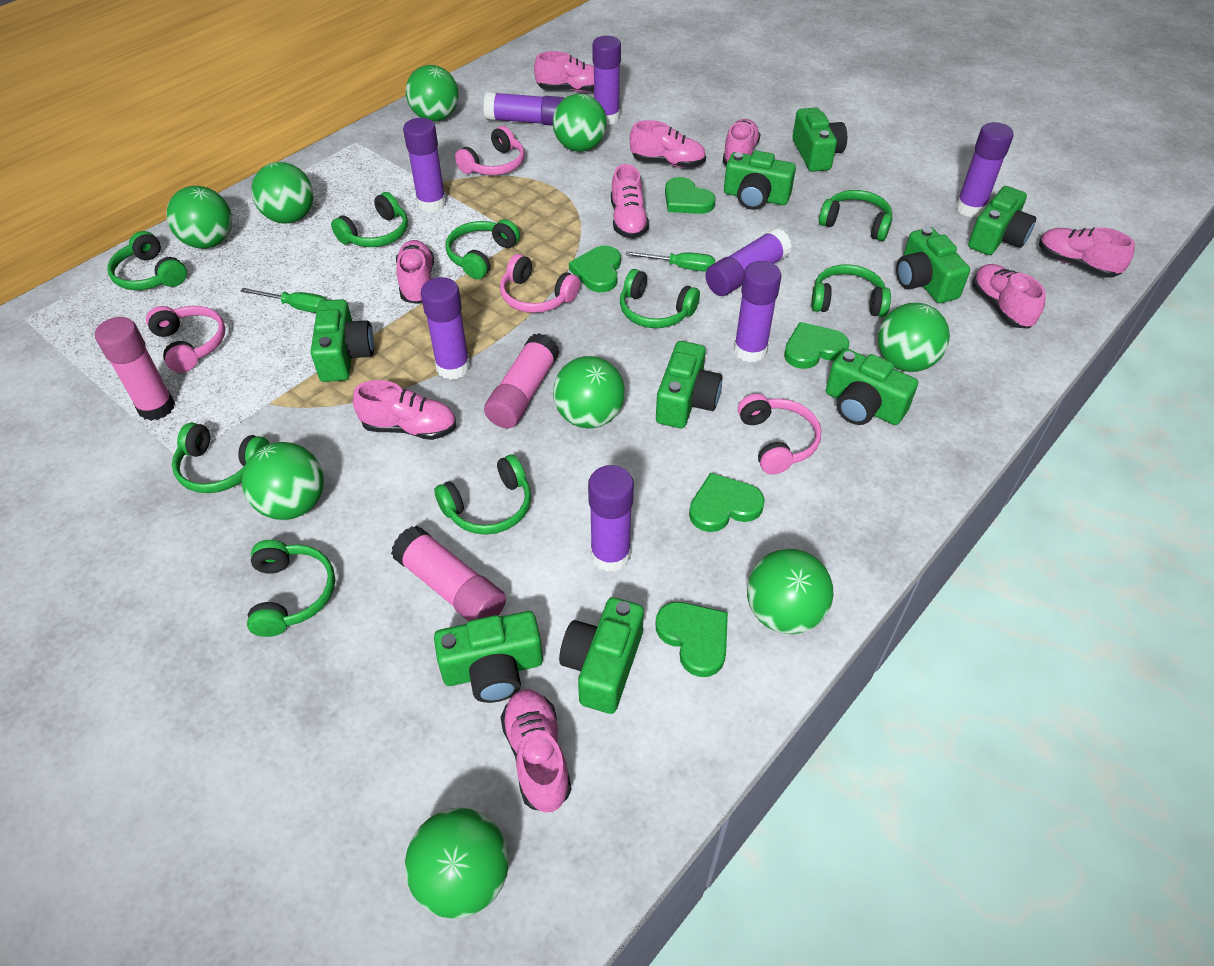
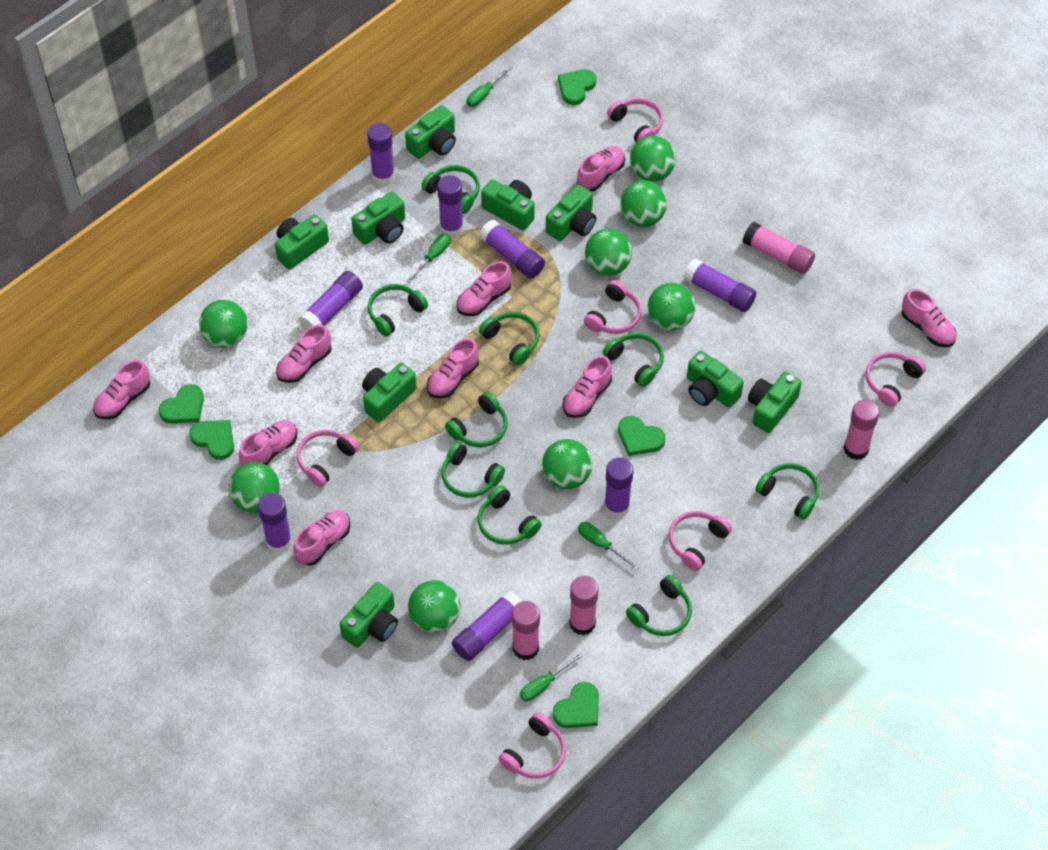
green ball: [166,186,232,249] [242,442,324,520] [252,162,314,224] [405,808,509,919] [406,65,459,121] [553,94,607,152] [553,356,625,428] [747,549,834,634] [878,303,950,372] = 9 -> [199,300,248,348] [229,462,280,513] [408,580,461,633] [542,439,592,489] [585,228,632,276] [620,180,667,227] [630,136,676,182] [648,283,696,330] = 8
green screwdriver: [240,288,327,313] [625,251,715,272] = 2 -> [406,233,451,283] [466,65,513,107] [520,652,584,702] [578,522,639,570] = 4
pink glue stick: [95,317,175,421] [391,526,506,621] [484,333,560,428] = 3 -> [512,601,540,660] [569,576,599,635] [743,222,815,274] [844,399,880,460] = 4
pink headphones: [146,306,225,373] [455,126,525,175] [500,254,580,313] [738,394,821,474] = 4 -> [296,430,359,487] [499,712,566,778] [584,280,642,334] [607,98,663,142] [669,511,732,571] [866,352,926,407] = 6

